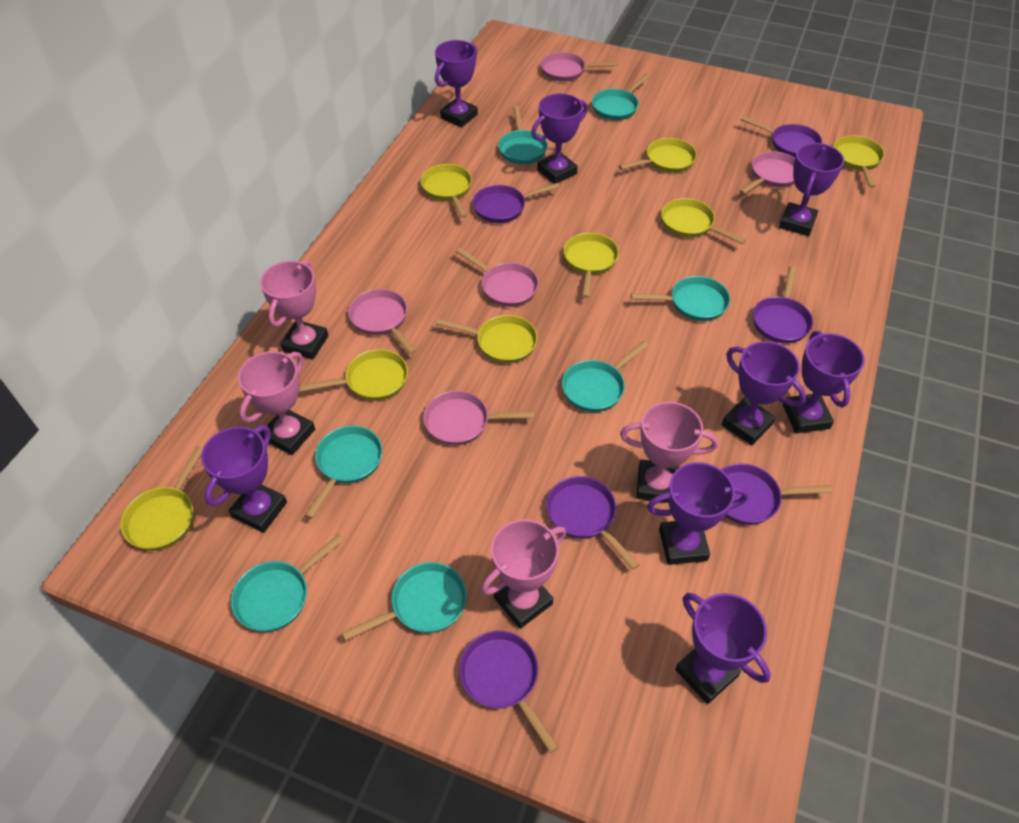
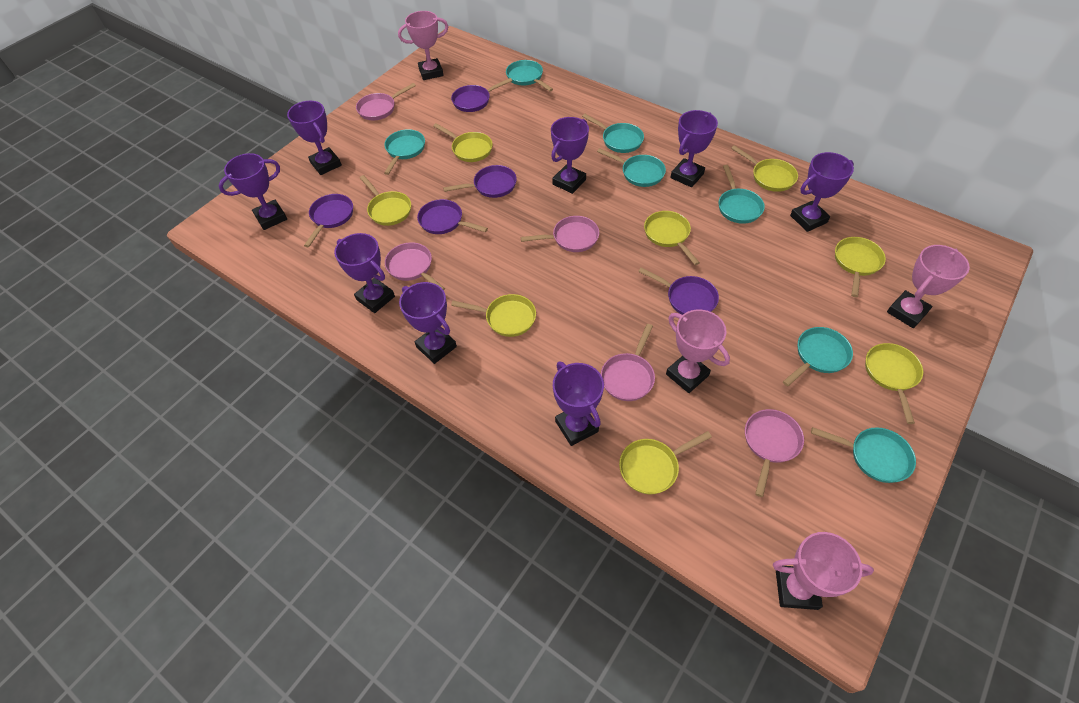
purple pan: [459,631,559,753] [473,183,559,223] [546,476,639,570] [721,463,832,525] [741,116,822,157] [753,266,813,343] = 6 -> [304,194,353,247] [417,199,488,234] [443,165,517,198] [451,78,512,112] [638,267,719,315] = 5

